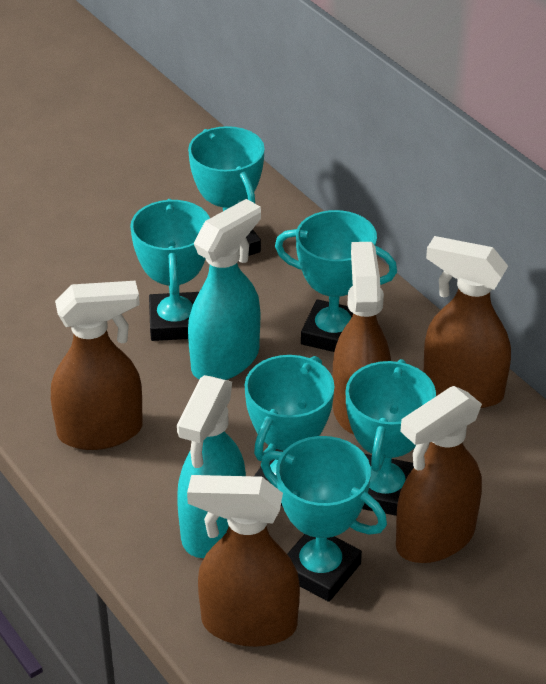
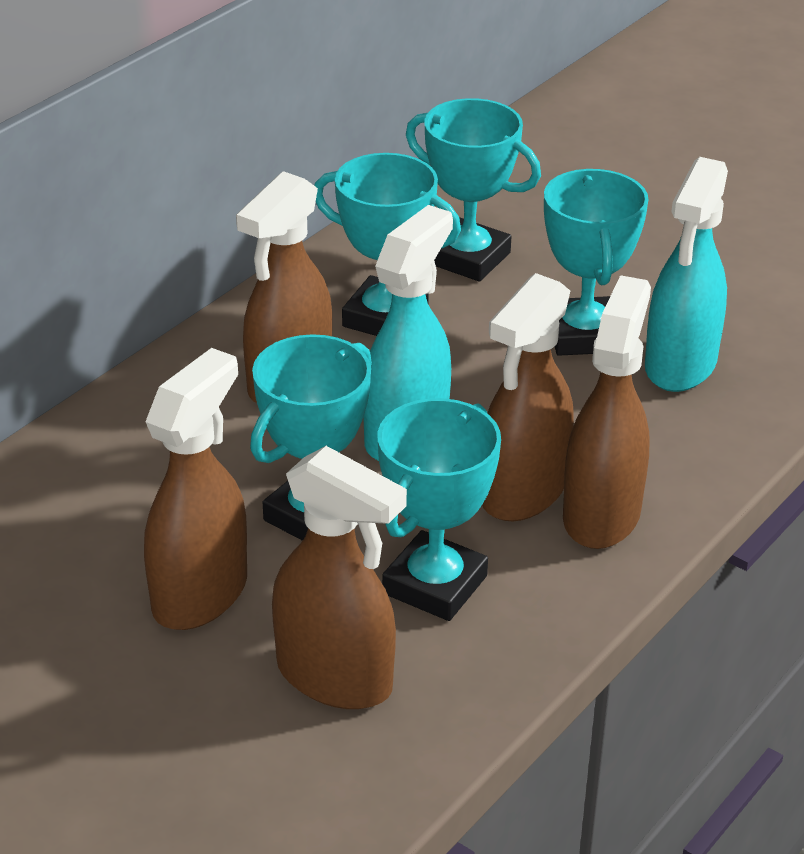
turquoise trophy: [130,199,210,341] [188,126,265,256] [244,355,335,506] [261,436,387,602] [275,210,397,352] [346,359,436,516] = 6 -> [250,334,372,541] [314,153,461,336] [377,398,501,621] [406,98,541,281] [544,169,649,356] = 5

